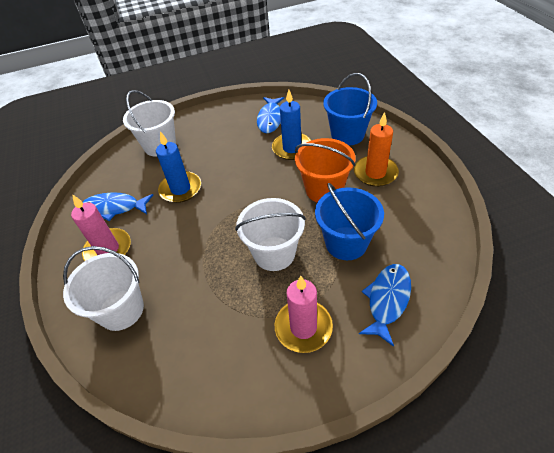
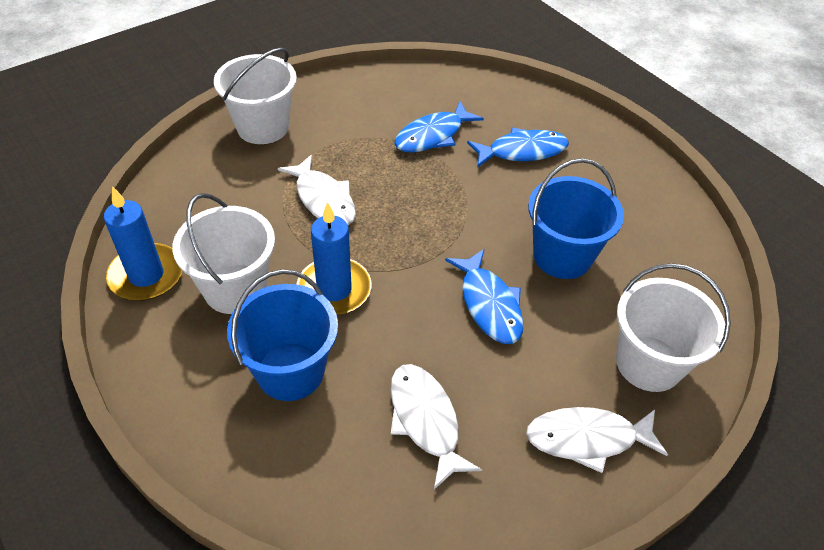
orange bucket: [295,138,356,202] = 1 -> none = 0
orange candle: [354,112,399,187] = 1 -> none = 0
pink candle: [71,194,131,261] [275,276,333,353] = 2 -> none = 0
white fish: none = 0 -> [278,155,356,225] [390,364,482,490] [526,407,668,473] = 3

